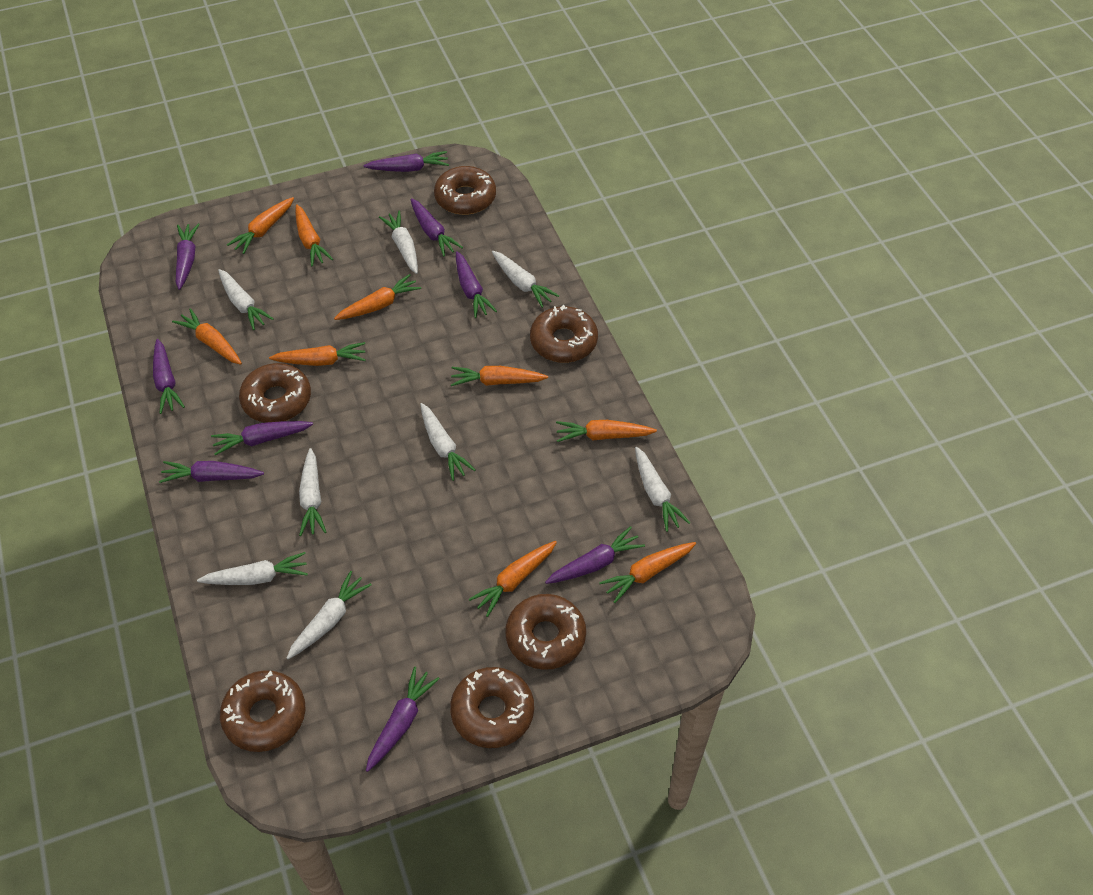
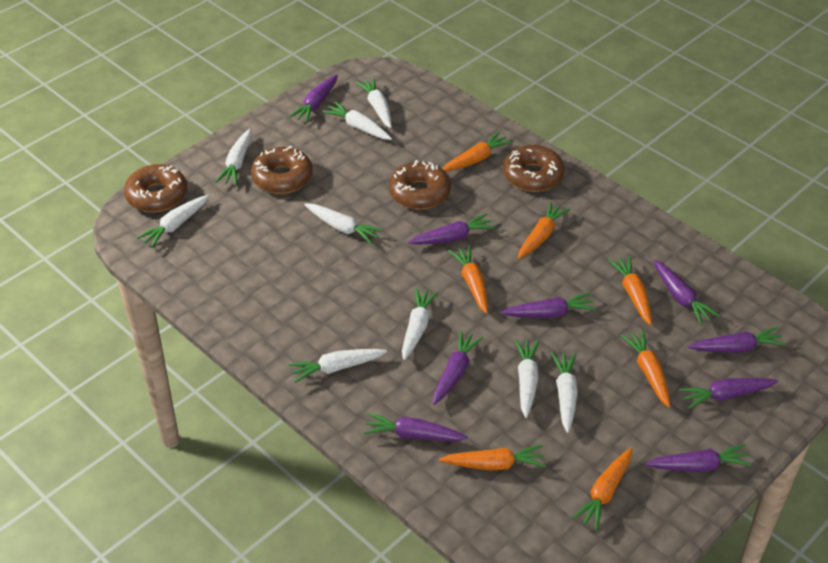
brown donut: [220,670,306,752] [239,363,311,423] [434,166,496,215] [450,667,534,748] [505,594,586,670] [530,305,598,363] = 6 -> [124,164,187,212] [251,146,313,194] [389,160,451,210] [503,145,565,192] = 4
orange carrot: [172,308,242,365] [227,197,294,254] [269,342,366,366] [295,204,333,267] [334,274,421,320] [451,366,548,386] [469,541,557,617] [556,420,657,442] [599,542,696,603] = 9 -> [439,445,546,470] [443,132,513,172] [449,245,488,314] [518,201,570,259] [572,448,633,531] [608,256,652,325] [621,330,670,407] = 7
white carrot: [197,552,308,585] [218,269,274,330] [287,571,372,659] [299,448,326,536] [379,211,418,274] [420,403,475,481] [492,251,559,308] [635,447,690,532] = 8 -> [137,195,209,248] [216,129,251,185] [289,349,387,383] [304,203,383,244] [323,101,392,140] [356,78,392,128] [402,288,439,360] [515,339,539,418] [551,352,578,433] = 9

